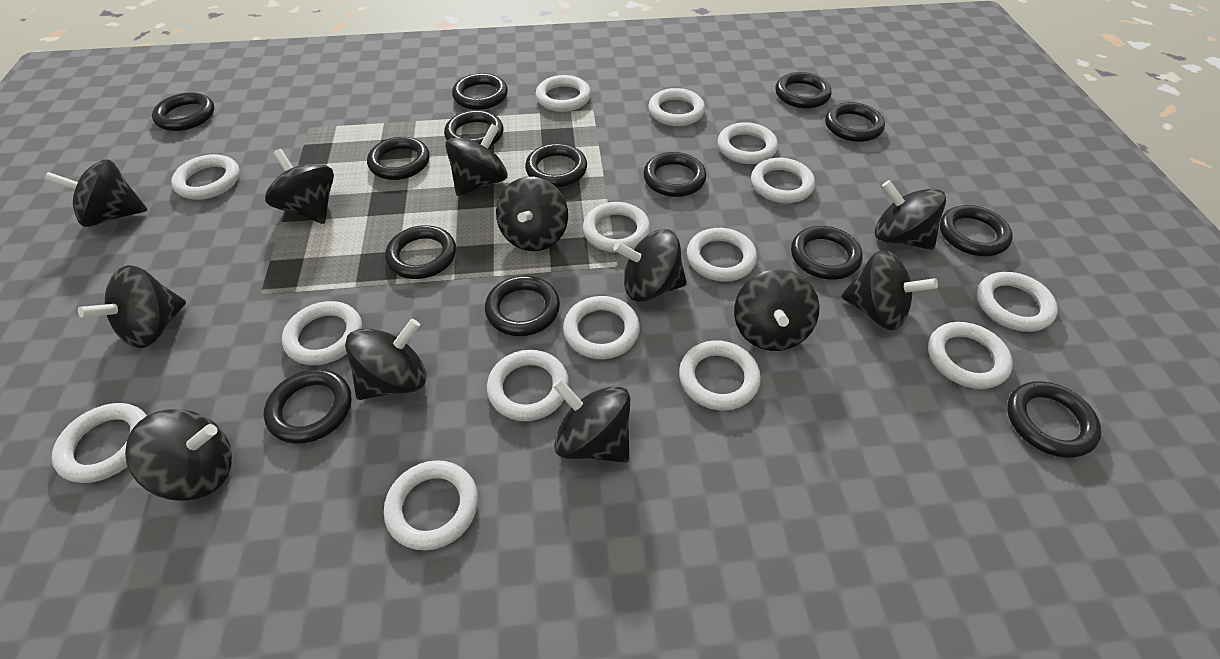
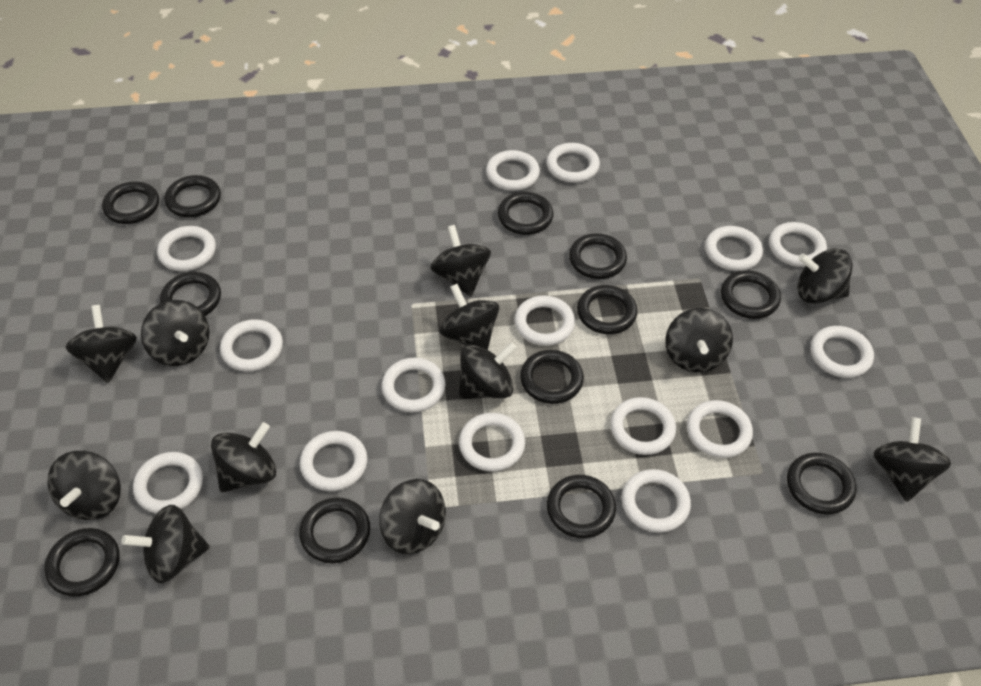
black ring: [152,92,214,131] [264,369,352,444] [367,137,430,180] [385,225,456,279] [444,110,503,147] [452,73,508,110] [485,276,560,336] [525,143,587,187] [643,152,706,197] [775,72,831,109] [791,226,862,280] [825,102,885,142] [940,205,1013,256] [1007,381,1101,458] = 14 -> [45,528,120,597] [102,181,159,224] [160,272,221,316] [164,175,221,217] [299,497,370,563] [498,192,554,235] [520,350,584,404] [547,475,616,538] [569,233,627,279] [577,285,637,334] [721,271,781,319] [787,453,856,515] = 12

